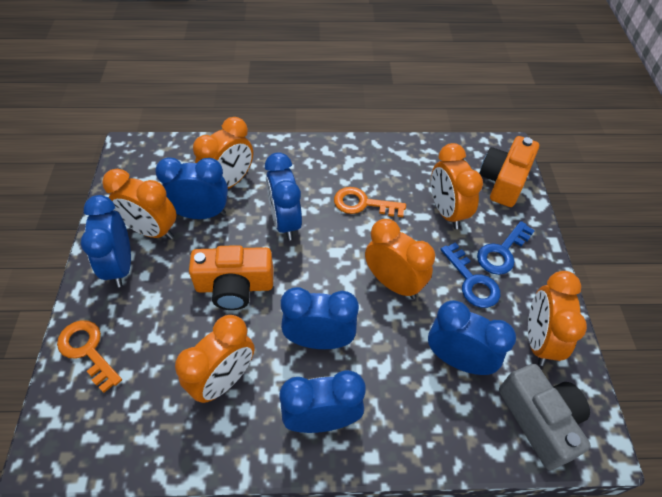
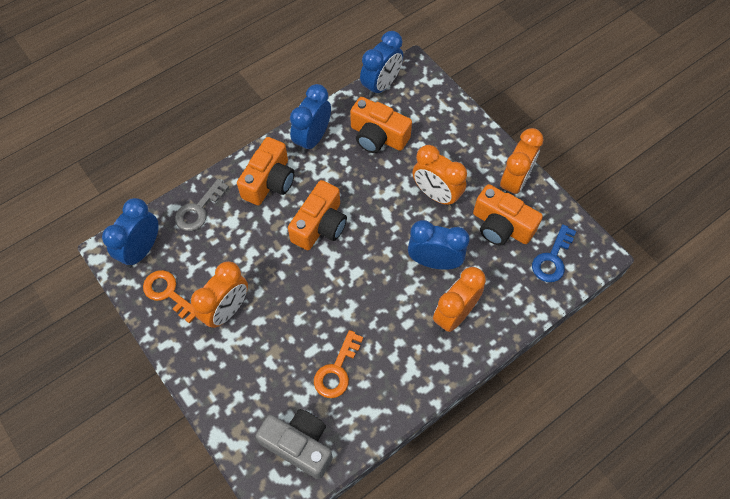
blue clock: [81,195,131,287] [155,157,228,219] [265,152,302,240] [279,370,366,433] [281,287,359,349] [428,300,516,375] = 6 -> [102,198,159,268] [290,84,331,154] [360,31,403,98] [408,220,469,270] = 4
blue key: [440,242,500,308] [477,221,535,275] = 2 -> [532,224,576,282] = 1
grey key: none = 0 -> [175,179,229,231] = 1
orange camera: [189,245,273,310] [479,136,539,207] = 2 -> [237,137,295,205] [288,180,347,250] [350,97,412,153] [473,184,543,246] = 4
orange clock: [102,169,177,240] [175,315,254,403] [193,117,253,189] [365,219,435,299] [431,143,483,229] [528,271,587,366] = 6 -> [191,261,248,328] [412,145,467,207] [433,267,486,332] [500,128,543,194] = 4

